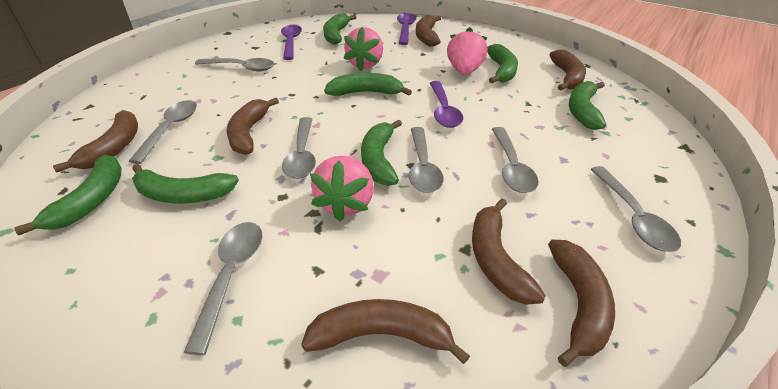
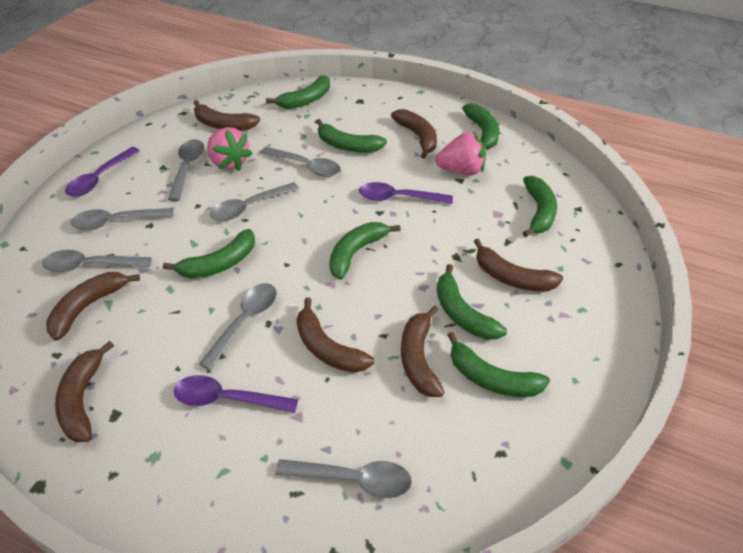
green banana: [14,155,122,235] [132,164,239,203] [323,13,357,45] [324,73,412,96] [361,119,402,186] [487,44,518,83] [569,81,606,130] = 7 -> [163,229,255,279] [266,75,330,109] [316,119,387,153] [329,222,401,280] [437,264,507,340] [448,332,550,397] [462,103,499,149] [523,176,557,237] = 8
pink strawberry: [310,156,374,221] [344,27,383,71] [447,27,487,75] = 3 -> [207,127,253,171] [435,132,486,175] = 2

